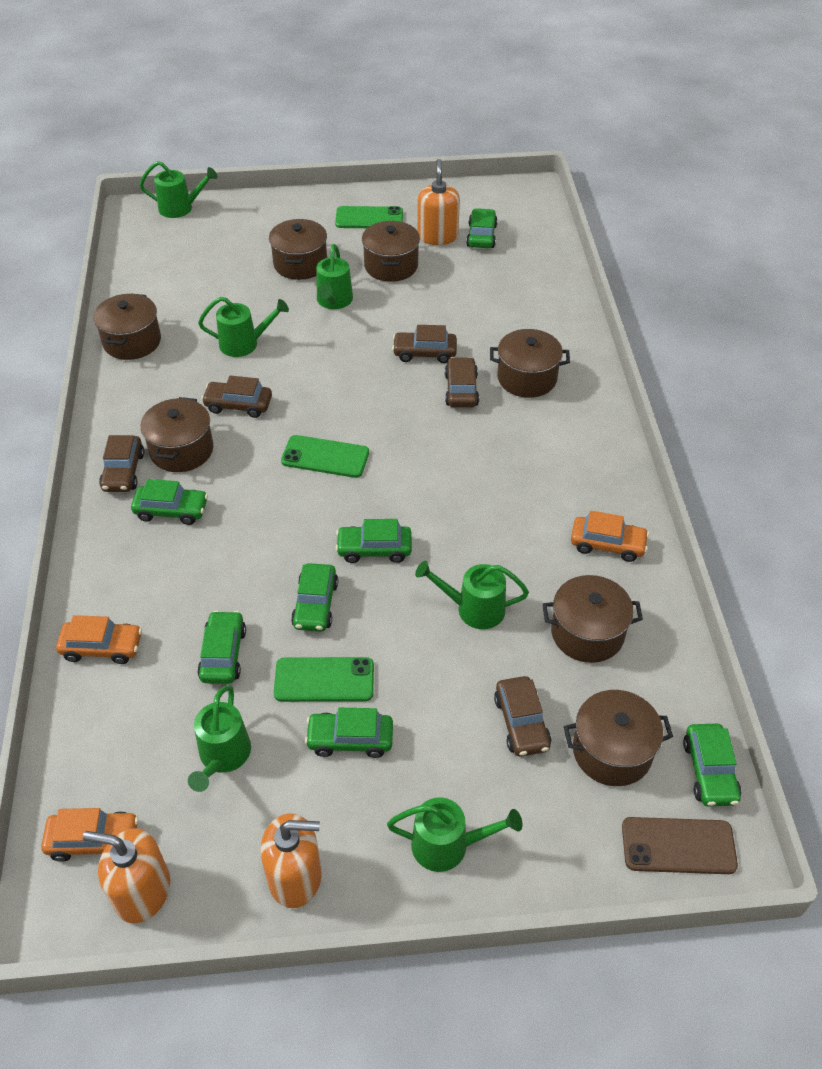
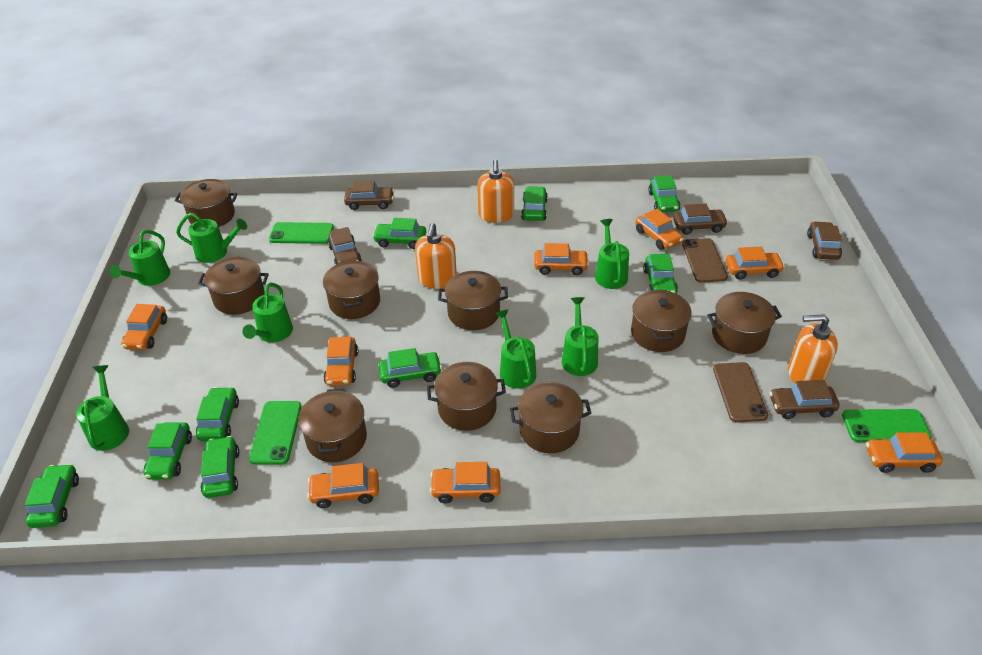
brown phone: [622,817,738,874] = 1 -> [682,238,728,283] [713,362,768,423] = 2
brown pot: [93,293,161,360] [141,397,213,472] [269,219,327,280] [362,221,420,282] [490,329,570,398] [543,575,643,663] [564,690,673,786] = 7 -> [175,179,238,227] [198,257,269,315] [298,389,367,462] [323,260,380,319] [427,362,506,431] [438,271,508,330] [510,382,592,453] [631,290,692,352] [707,292,782,354] = 9
green car: [131,479,208,525] [197,611,246,684] [291,563,338,632] [305,708,393,758] [336,519,412,563] [466,208,498,248] [683,724,741,807] = 7 -> [25,464,79,528] [144,422,192,480] [196,387,239,441] [201,436,239,498] [372,218,426,249] [379,348,442,388] [521,186,548,221] [643,254,678,294] [648,175,680,212] = 9
green watering can: [140,161,218,218] [188,685,251,792] [198,297,289,357] [316,244,353,309] [387,797,523,872] [415,561,529,629] = 6 -> [76,365,129,451] [110,230,170,286] [176,213,247,263] [243,282,293,342] [495,309,536,389] [562,297,598,376] [595,219,629,289] = 7
orange car: [41,808,139,862] [56,615,142,664] [571,510,649,562] = 3 -> [121,304,167,350] [307,463,379,508] [323,337,359,386] [430,462,501,504] [534,243,589,275] [635,209,683,250] [726,247,785,279] [866,432,943,473] = 8

